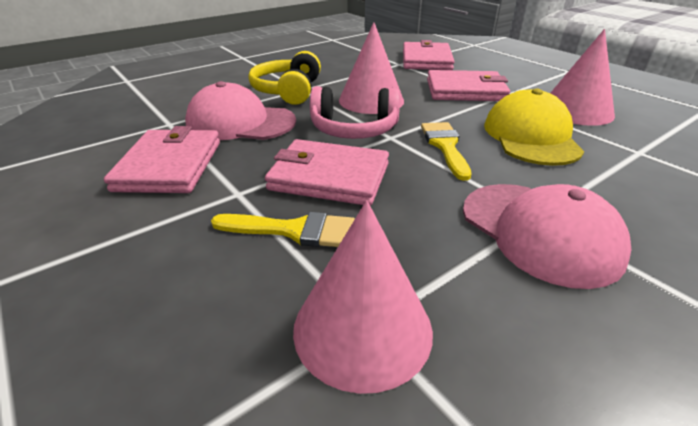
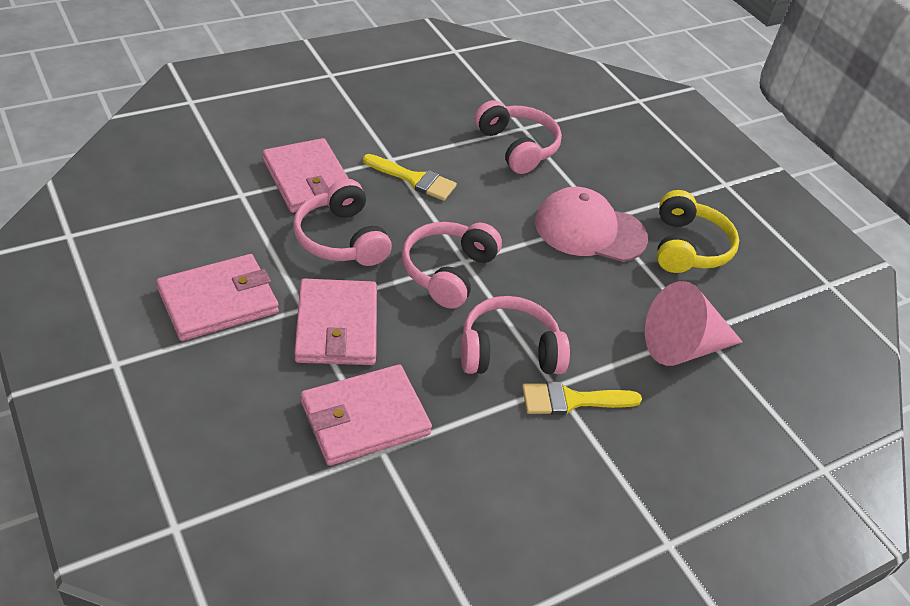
pink cap: [185,81,296,140] [463,184,631,289] = 2 -> [535,187,648,262] = 1
pink cone: [293,200,433,394] [339,22,404,114] [551,29,615,126] = 3 -> [645,281,743,366] = 1
pink headphones: [310,86,400,139] = 1 -> [293,179,392,266] [402,222,502,309] [461,296,570,374] [475,100,562,174] = 4
yellow cap: [484,88,584,166] = 1 -> none = 0

